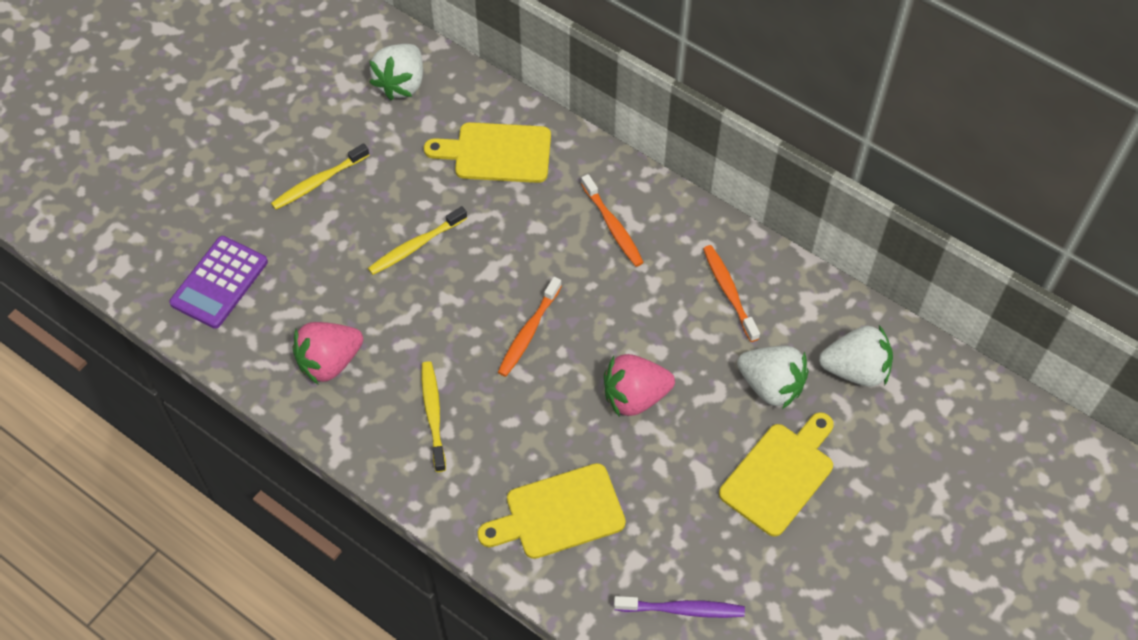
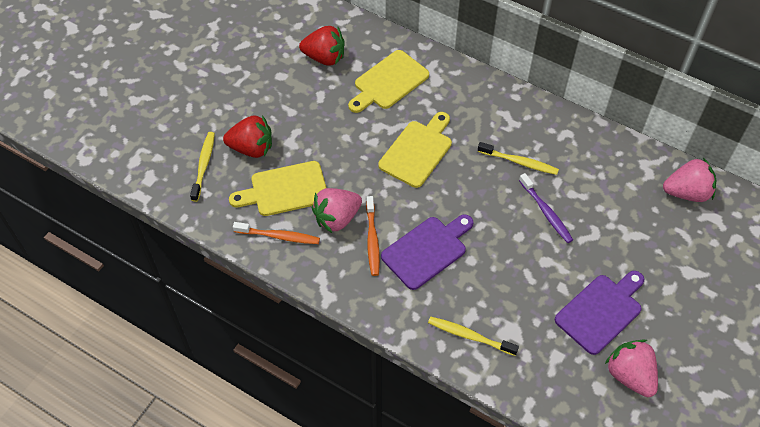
orange toothbrush: [498,277,562,377] [581,174,644,267] [703,245,760,342] = 3 -> [233,222,320,244] [366,196,380,276] = 2
pink strawberry: [293,322,363,385] [604,354,675,417] = 2 -> [312,188,362,233] [605,339,658,397] [663,158,716,202] = 3
purple calculator: [169,236,268,329] = 1 -> none = 0
purple cutting board: none = 0 -> [381,215,473,290] [555,271,644,355] = 2
red strawberry: none = 0 -> [223,115,272,158] [299,26,345,66] = 2
white strawberry: [369,44,423,100] [737,346,808,409] [819,325,893,387] = 3 -> none = 0

